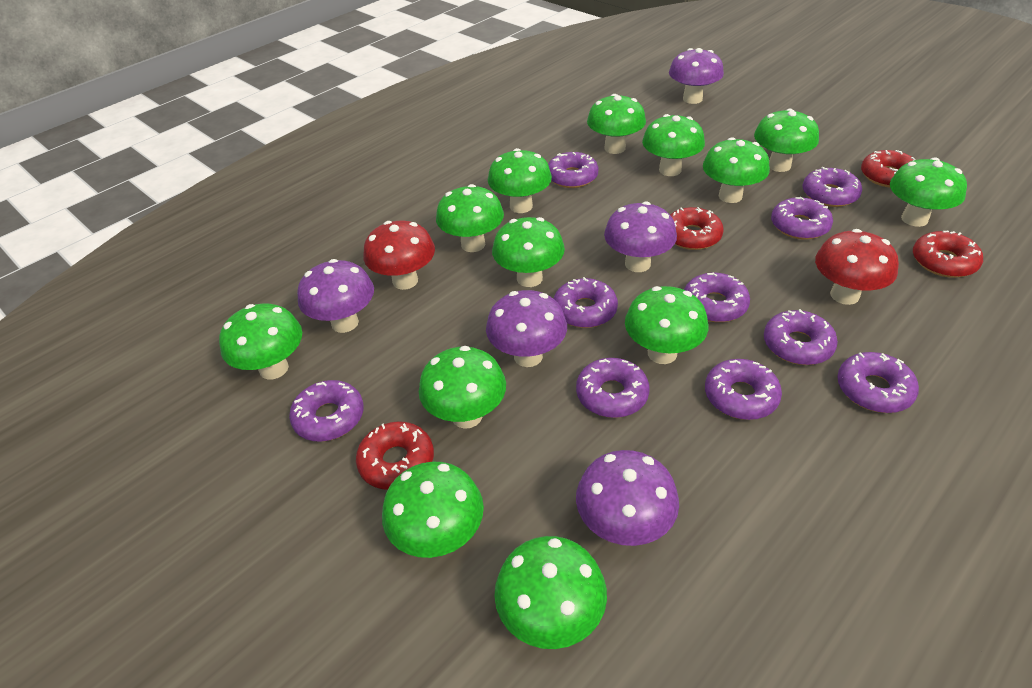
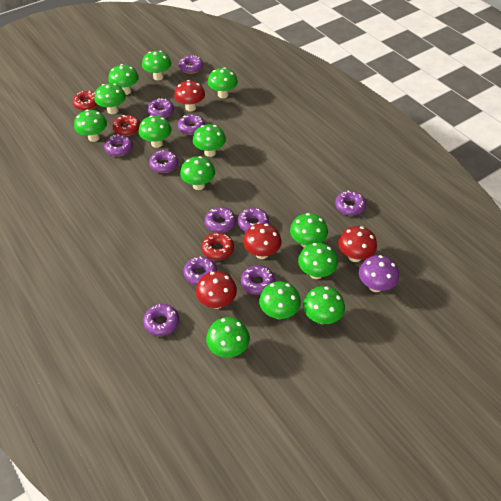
purple donut: [289,380,364,442] [548,152,599,188] [553,277,618,328] [576,358,650,418] [684,273,750,322] [705,359,782,420] [764,309,838,365] [771,197,833,240] [802,167,862,207] [837,352,919,413] = 10 -> [104,134,133,156] [143,304,179,336] [147,98,174,118] [149,150,178,173] [178,55,203,74] [178,114,205,135] [183,257,217,285] [205,207,236,233] [238,208,269,232] [241,265,275,295] [335,191,366,216] = 11
purple mushroom: [297,259,374,333] [486,290,567,367] [576,450,679,546] [604,201,677,272] [669,48,724,104] = 5 -> [359,255,399,292] = 1
red donut: [356,421,434,490] [670,207,724,250] [861,150,915,187] [913,231,983,278] = 4 -> [73,91,98,111] [113,115,140,136] [202,233,234,260] = 3
red mushroom: [363,221,435,290] [815,229,899,305] = 2 -> [174,80,205,111] [196,271,237,309] [243,223,282,259] [338,226,377,262] = 4

